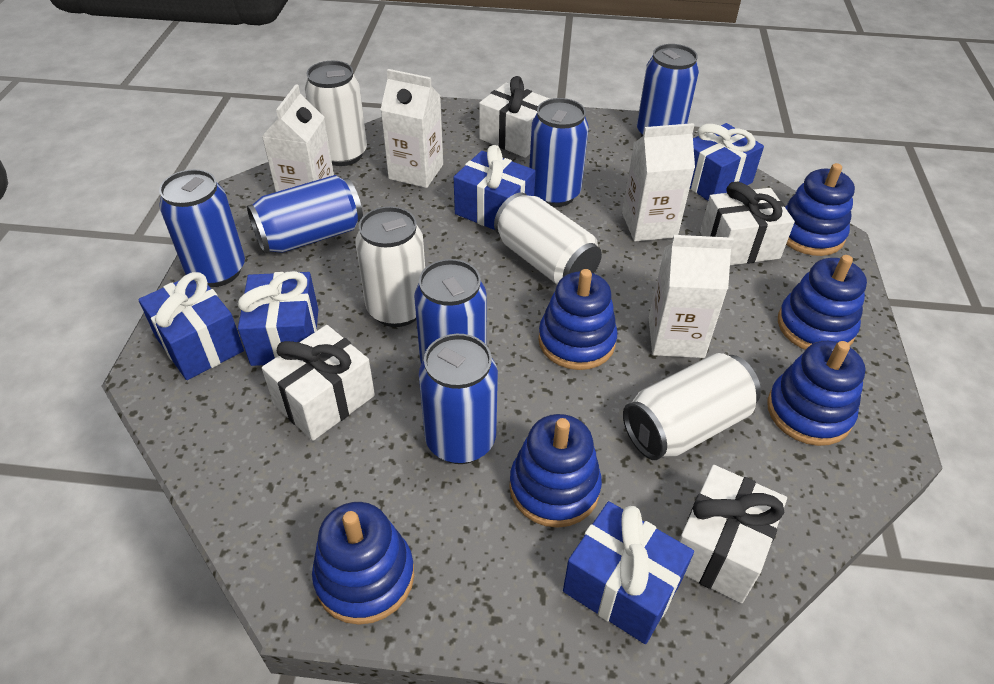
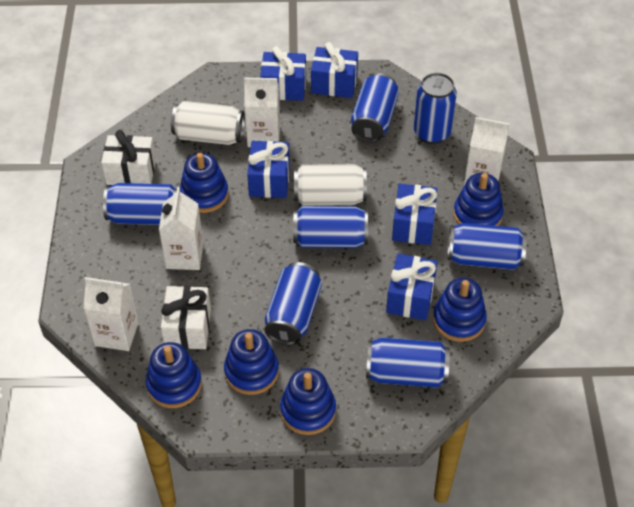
blue can: [159,169,245,287] [247,175,363,253] [414,259,487,364] [419,334,498,464] [529,98,589,207] [637,44,699,137] = 6 -> [103,183,177,225] [265,262,322,345] [293,206,368,248] [351,73,399,143] [366,337,450,388] [414,73,457,144] [447,223,527,270] = 7
white can: [305,61,367,166] [356,206,425,327] [494,193,602,285] [623,353,761,460] = 4 -> [171,101,245,145] [294,164,367,205] = 2
white gift: [262,325,375,441] [479,76,550,158] [679,465,787,603] [700,182,795,265] = 4 -> [101,130,156,185] [161,286,211,349] = 2

